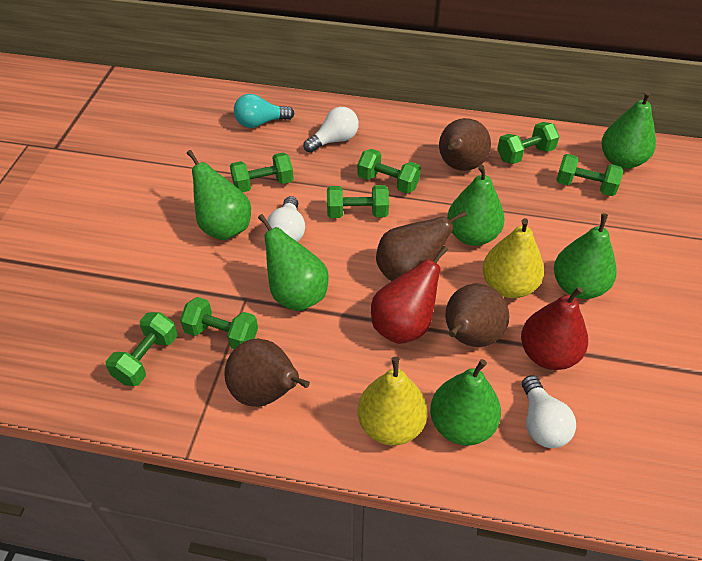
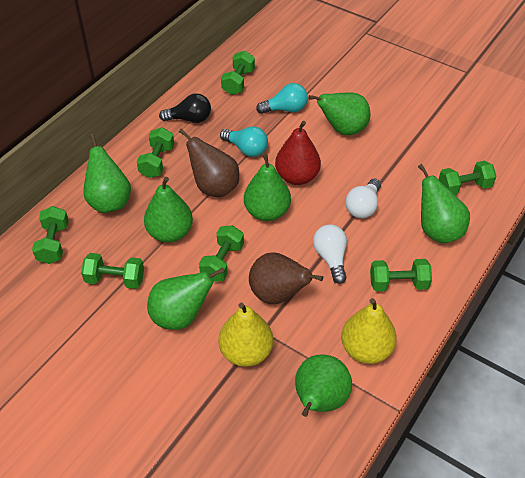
black light bulb: none = 0 -> [159,93,211,123] = 1
brown pear: [224,339,310,407] [376,211,467,281] [439,118,491,171] [445,284,509,347] = 4 -> [179,128,239,197] [249,253,323,304] = 2
green pear: [187,150,251,240] [258,214,329,311] [430,359,501,445] [447,165,505,246] [554,213,617,299] [601,91,656,169] = 6 -> [83,134,131,213] [144,177,193,243] [147,267,225,330] [244,153,291,221] [295,354,352,417] [308,92,370,135] [418,164,470,244] = 7
red pear: [371,246,448,344] [521,287,588,370] = 2 -> [275,121,321,185] = 1
turquoise light bulb: [234,94,295,128] = 1 -> [220,126,268,157] [256,83,308,114] = 2
white light bulb: [266,196,305,242] [303,107,359,153] [522,375,576,448] = 3 -> [313,224,347,284] [345,178,381,218] = 2

